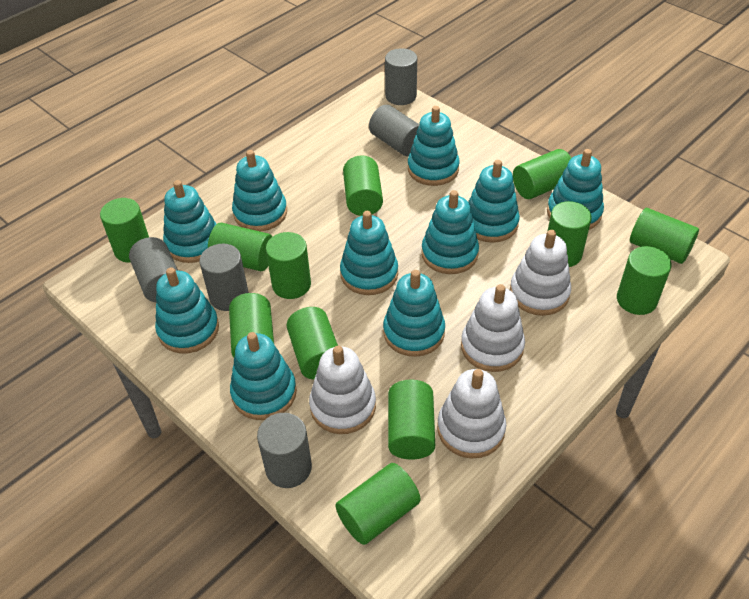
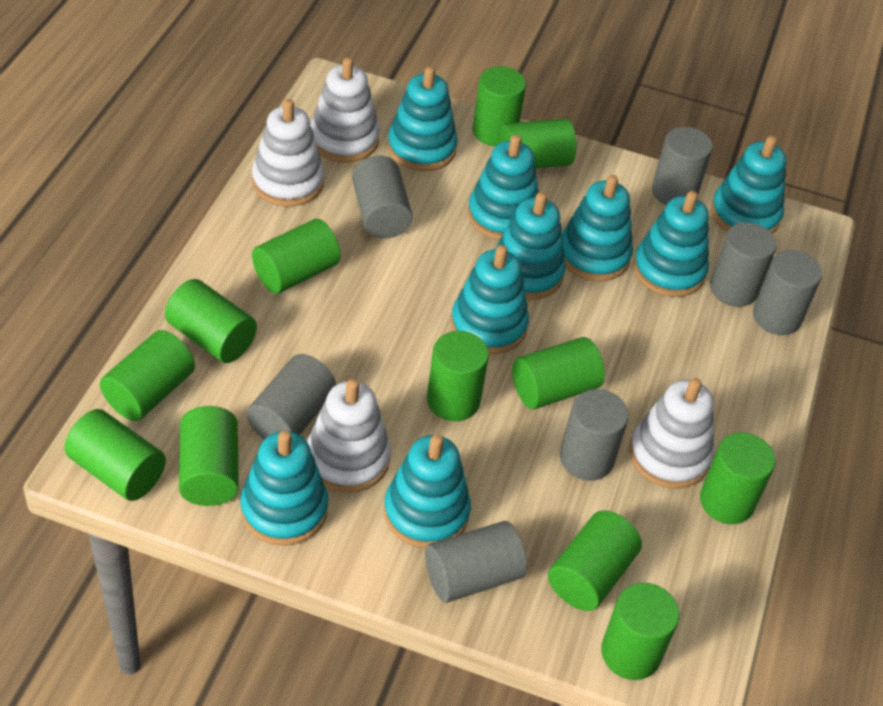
grey cylinder: [129,237,178,302] [199,244,249,311] [257,413,312,488] [369,105,420,156] [385,48,417,105] = 5 -> [247,354,336,439] [352,156,413,239] [425,521,527,603] [560,389,629,481] [652,127,713,205] [710,222,777,307] [753,250,822,335] = 7
turquoise stacking toy: [155,267,219,354] [163,180,216,263] [230,332,297,420] [232,150,287,231] [340,211,398,295] [383,270,445,357] [408,106,460,186] [421,190,479,274] [468,160,520,243] [547,149,604,230] = 10 -> [240,430,328,546] [384,435,471,548] [387,66,458,171] [451,245,529,355] [468,134,539,240] [495,192,566,300] [562,175,633,282] [633,191,709,297] [711,136,786,234] = 9

